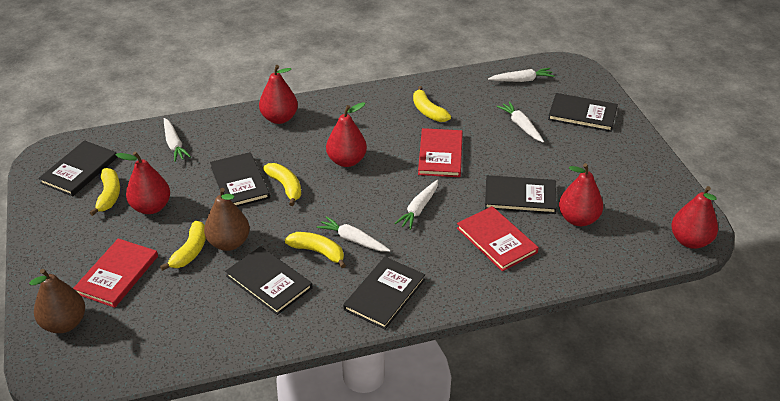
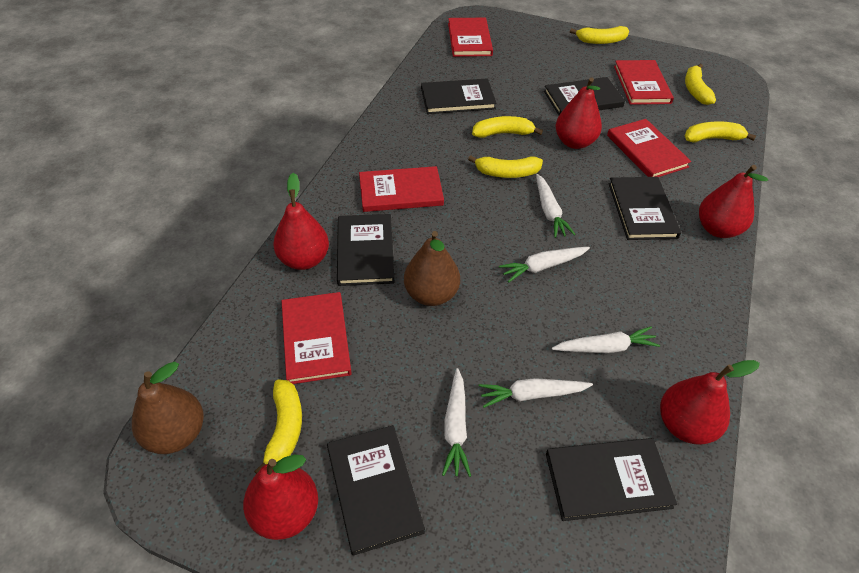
red book: [73,238,158,308] [418,128,463,177] [457,206,539,271] = 3 -> [282,292,352,384] [359,166,444,212] [448,18,493,57] [607,119,691,177] [614,60,674,105] = 5
yellow banana: [89,168,120,216] [160,221,206,271] [263,163,301,206] [285,232,346,268] [413,86,451,122] = 5 -> [254,379,302,474] [468,155,543,178] [472,116,543,138] [570,26,629,44] [685,64,716,105] [685,121,756,142] = 6

